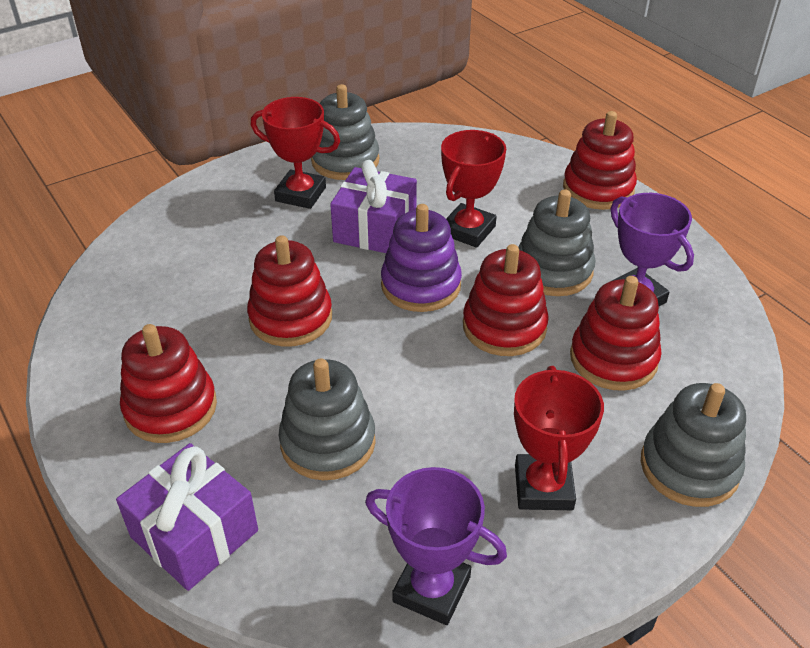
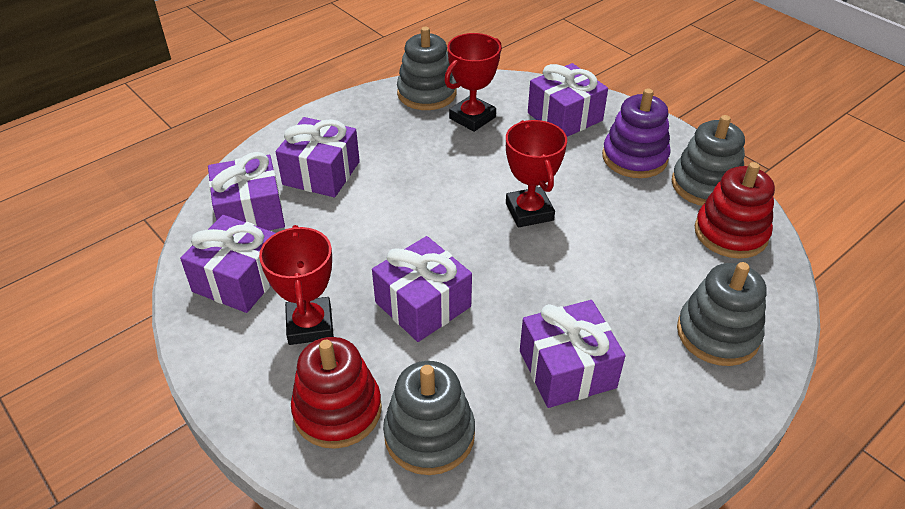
purple gift: [116,443,258,591] [330,160,417,253] = 2 -> [180,215,275,313] [208,152,285,230] [276,117,360,197] [372,236,472,342] [520,300,625,408] [528,63,608,137] = 6
purple trophy: [365,467,507,625] [610,193,694,306] = 2 -> none = 0
red stacking toy: [120,324,217,443] [247,235,332,347] [463,244,549,356] [563,111,637,210] [570,276,662,391] = 5 -> [291,337,382,449] [695,162,775,259] = 2

